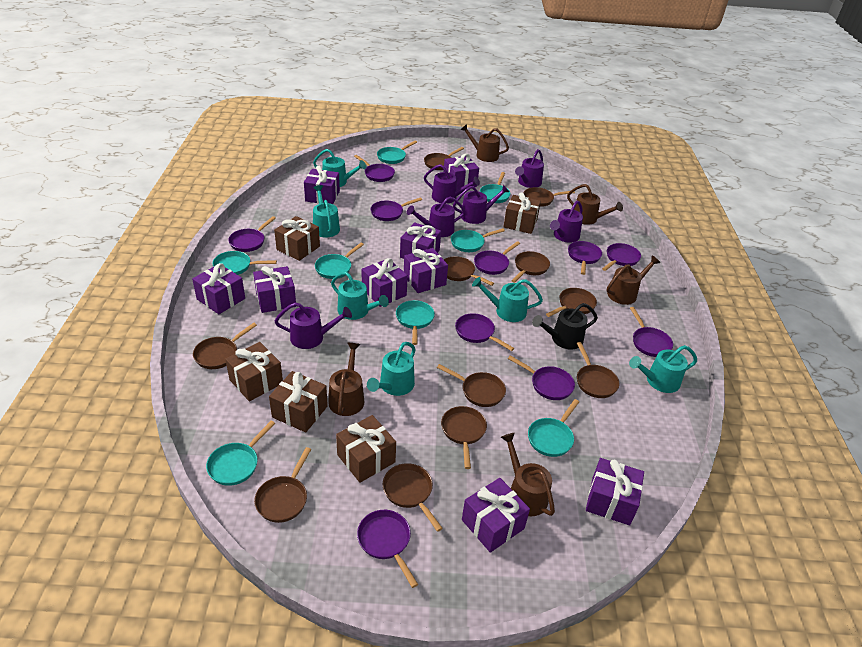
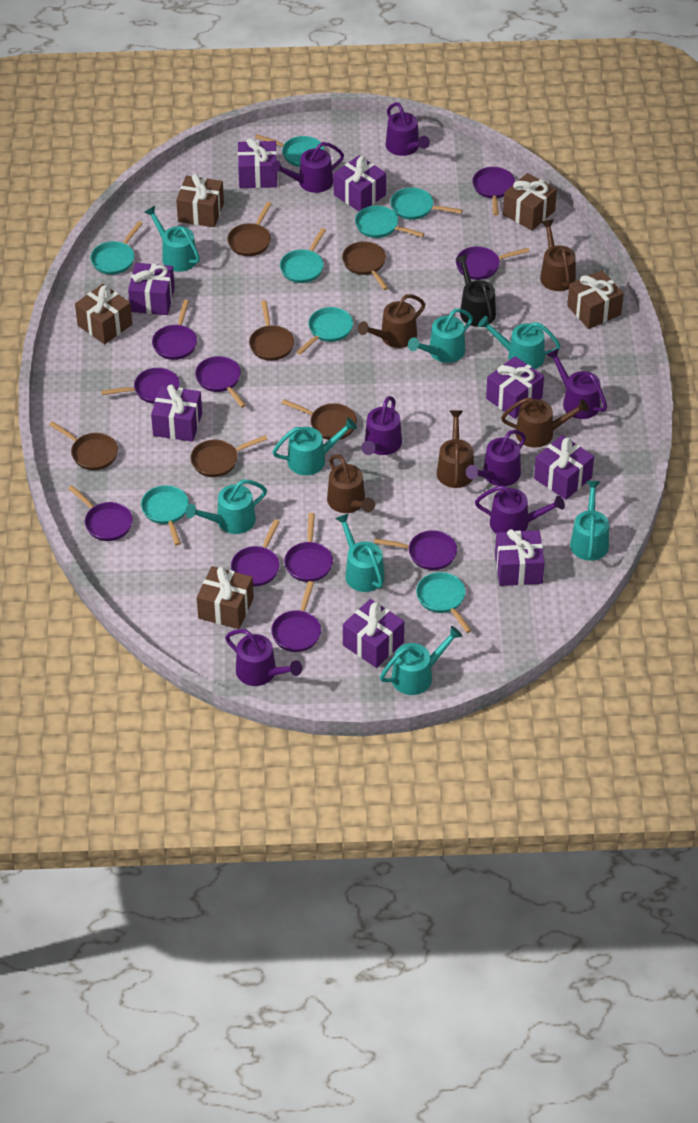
brown pan: [193,323,257,369] [254,447,311,523] [383,463,443,532] [424,147,464,170] [437,364,506,407] [441,406,487,469] [444,256,494,286] [511,251,550,283] [524,187,575,207] [546,288,597,317] [577,342,619,398] = 11 -> [49,421,118,470] [190,435,268,477] [227,202,272,256] [249,300,294,361] [282,399,357,440] [342,241,388,290] = 6
purple gift: [192,263,245,314] [253,266,296,313] [304,166,340,204] [362,258,408,307] [400,222,441,259] [404,248,448,293] [444,154,479,190] [462,478,530,553] [586,458,644,525] = 9 -> [128,263,175,315] [151,384,202,442] [238,138,277,188] [333,156,386,211] [343,599,404,668] [486,356,544,419] [495,529,545,586] [534,435,594,500] = 8
purple watering can: [275,303,352,349] [407,196,465,237] [424,164,480,204] [453,185,509,224] [515,149,544,188] [550,201,583,243] = 6 -> [225,629,302,686] [271,142,344,193] [361,396,402,455] [386,102,430,156] [466,430,526,486] [475,485,565,533] [547,348,607,419] = 7
turquoise watering can: [313,149,366,187] [313,185,340,238] [331,272,389,320] [367,342,416,396] [472,277,543,322] [629,345,697,393] = 6 -> [144,206,200,272] [186,480,267,534] [272,418,357,475] [335,513,385,592] [380,626,462,695] [408,309,473,363] [478,316,561,369] [570,481,609,561] = 8

